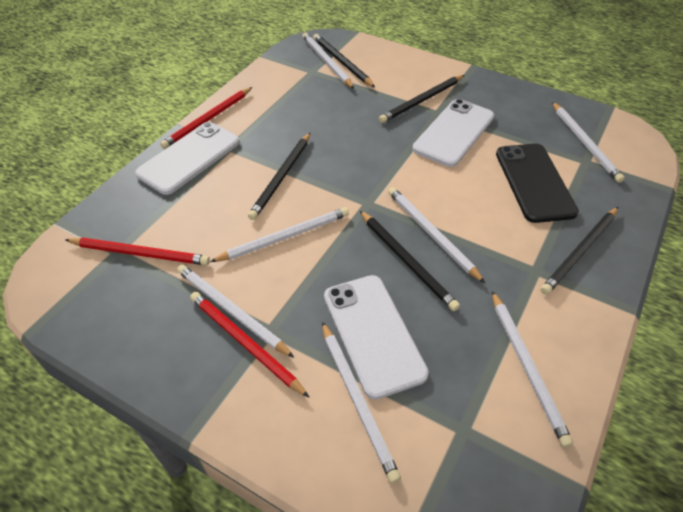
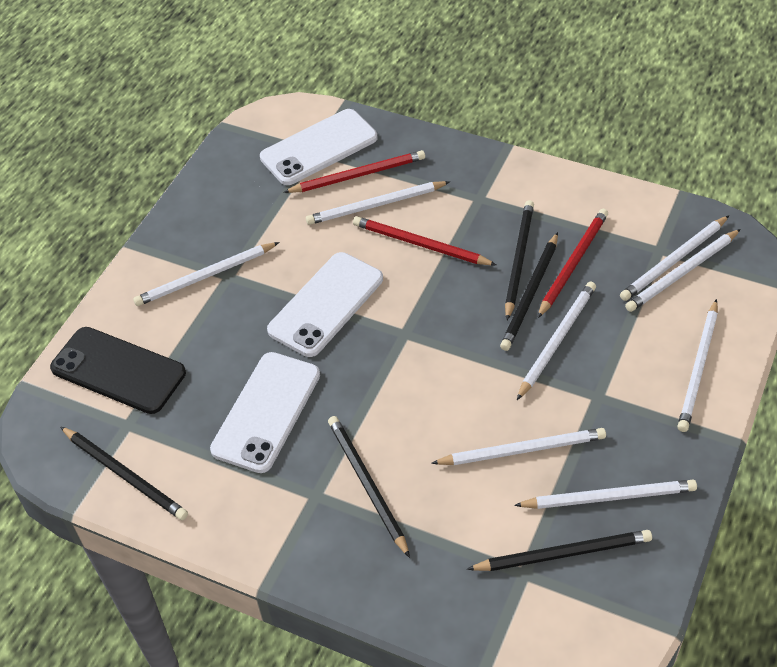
white pencil: [177,265,294,358] [210,207,349,262] [302,33,354,89] [322,322,401,484] [388,187,485,283] [492,291,573,448] [552,102,625,183] = 7 -> [133,242,280,306] [306,181,449,225] [431,428,606,465] [514,480,697,509] [517,281,596,400] [620,215,729,301] [625,229,741,312] [677,299,718,432] = 8

